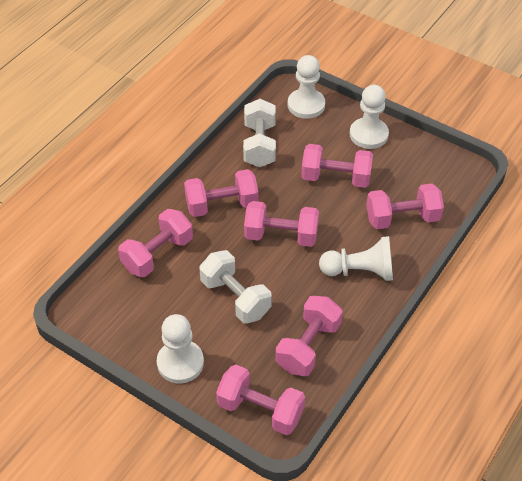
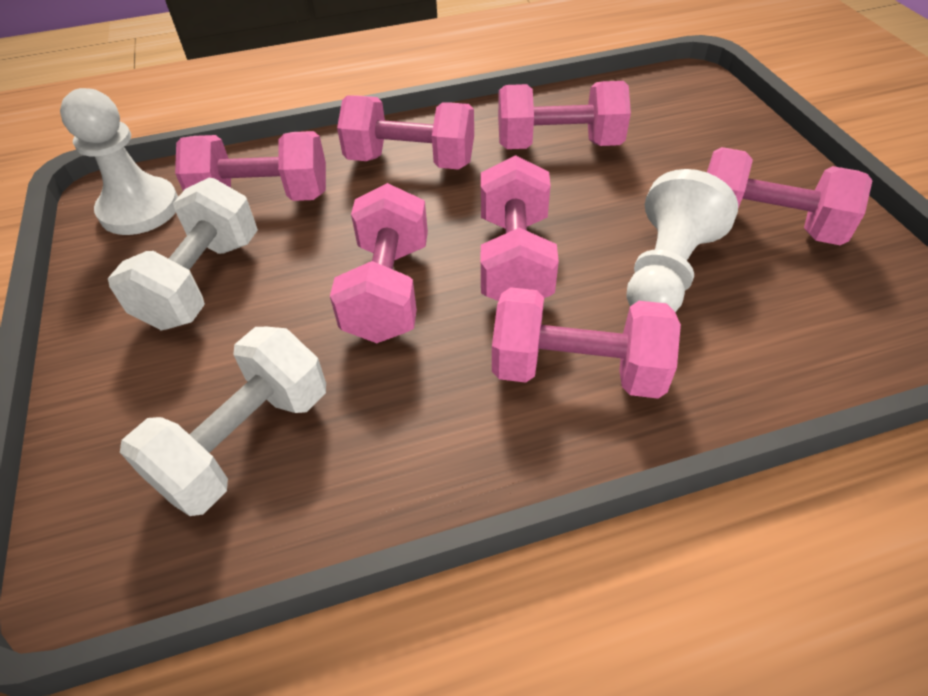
white pawn: [157,314,204,383] [288,55,325,119] [319,236,393,281] [350,85,389,149] = 4 -> [60,88,178,235] [626,169,738,312] = 2

